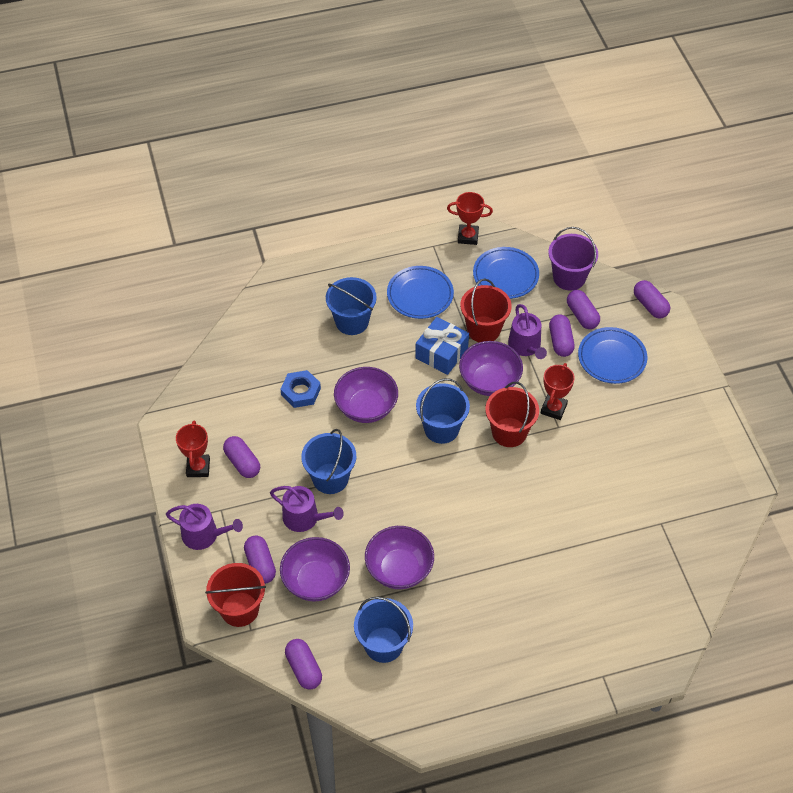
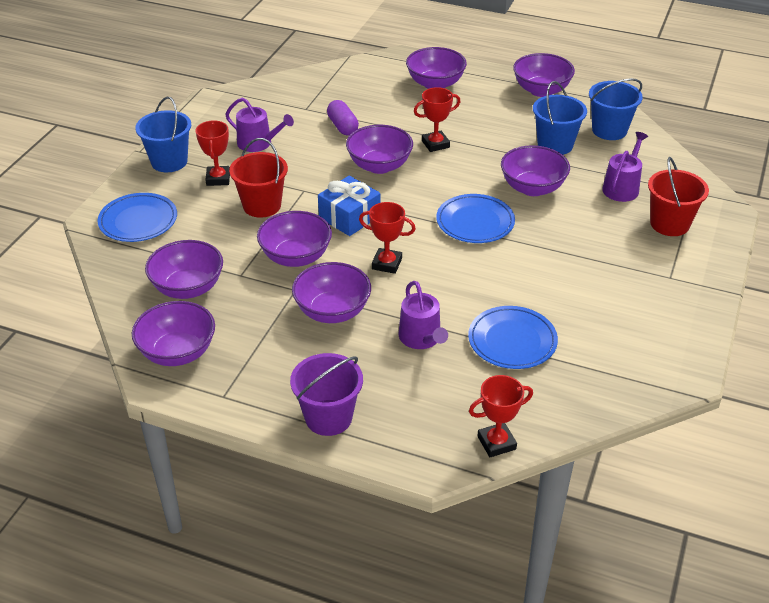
blue bucket: [301,429,356,494] [326,277,377,335] [354,597,413,663] [416,378,470,444] = 4 -> [135,97,191,172] [533,81,587,155] [589,78,643,140] = 3
blue nut: [280,370,321,408] = 1 -> none = 0
purple bowl: [280,537,350,602] [334,367,398,423] [365,526,434,589] [459,341,523,396] = 4 -> [132,301,215,366] [145,240,223,299] [257,211,332,267] [292,262,371,323] [346,125,413,174] [406,47,467,89] [501,145,570,196] [513,53,575,97] = 8
purple capsule: [223,436,260,478] [244,535,276,584] [285,639,322,690] [549,314,575,357] [567,290,600,329] [634,280,670,319] = 6 -> [327,100,359,135] = 1
red bucket: [205,563,266,627] [460,279,512,342] [485,382,539,447] = 3 -> [229,138,288,218] [648,157,709,236] = 2
red trophy: [176,420,210,477] [447,192,493,245] [541,363,575,420] = 3 -> [195,120,230,186] [359,202,416,274] [414,87,461,152] [469,375,533,457] = 4

